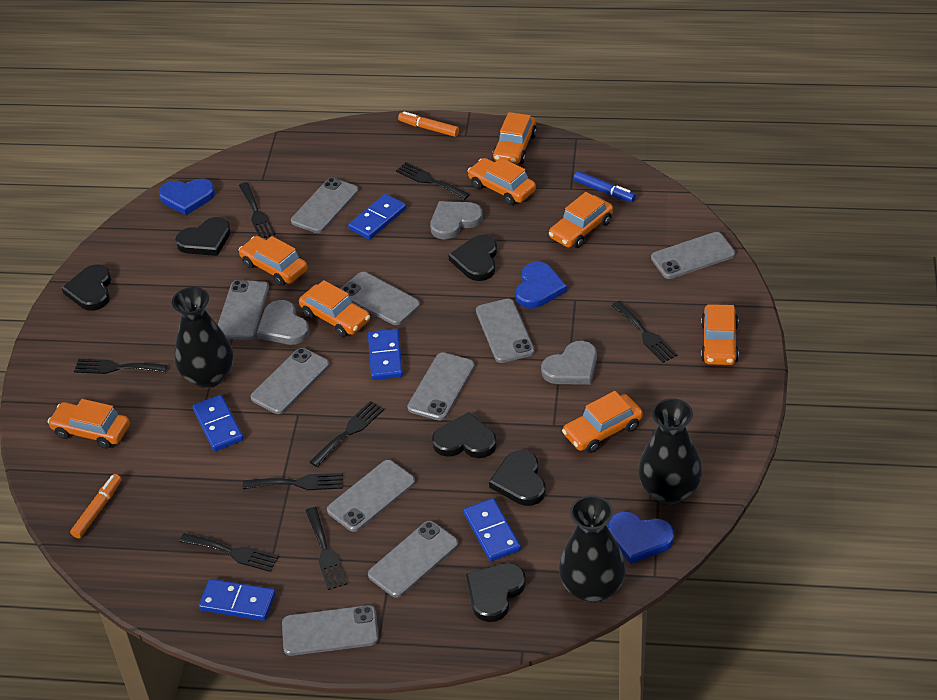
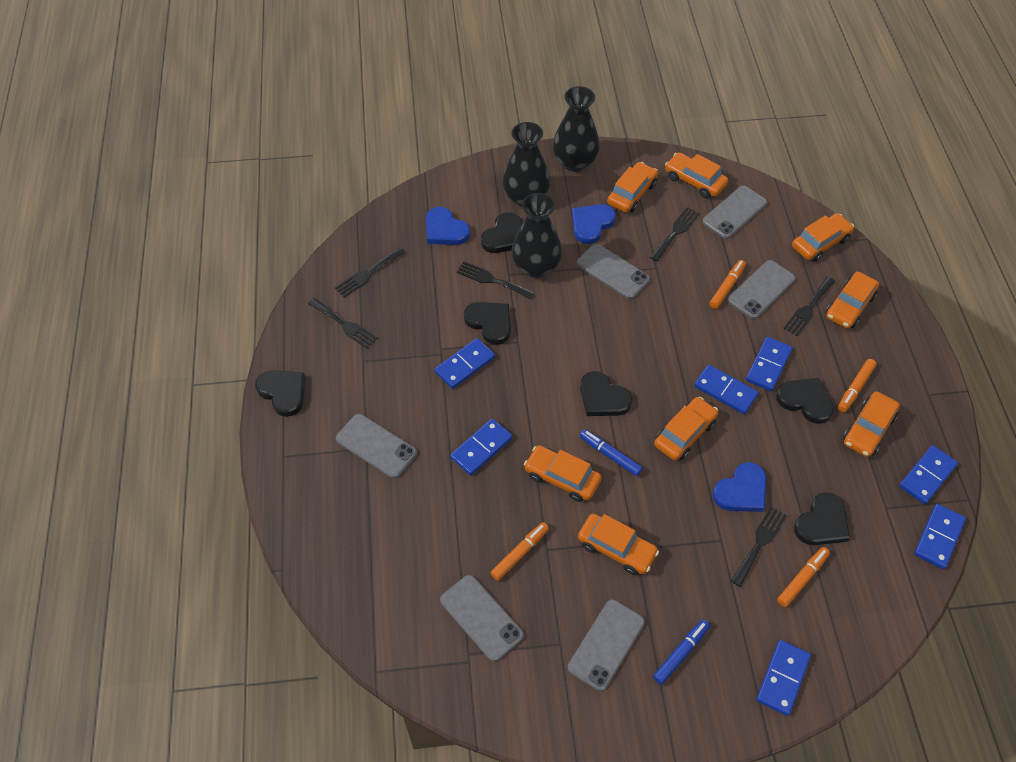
black fork: [74,359,167,374] [179,533,279,572] [239,182,276,238] [243,473,343,490] [305,507,347,590] [310,401,384,467] [396,162,470,200] [611,301,678,363] = 8 -> [308,298,378,349] [334,247,406,297] [457,261,534,299] [650,207,700,261] [731,507,787,587] [783,277,835,336] = 6
blue domino: [192,395,244,451] [199,579,276,621] [348,194,406,239] [368,329,403,380] [464,498,521,561] = 5 -> [435,338,495,389] [450,419,513,476] [694,365,759,414] [746,337,792,391] [756,640,811,716] [899,445,958,504] [914,504,966,569] = 7
blue marker: [573,171,636,202] = 1 -> [579,429,643,476] [653,619,710,685] = 2
grey heart: [257,300,310,345] [430,201,483,240] [541,341,597,385] = 3 -> none = 0
grey phone: [218,280,269,340] [251,348,329,414] [282,605,379,656] [291,178,359,233] [327,460,415,532] [341,272,420,325] [368,521,458,598] [407,352,475,421] [476,299,534,363] [651,232,735,279] = 10 -> [336,414,417,478] [440,575,524,661] [568,599,645,691] [577,244,650,299] [702,186,767,239] [728,260,796,319] = 6
orange marker: [70,474,121,538] [398,112,459,137] = 2 -> [490,522,549,581] [709,260,746,309] [777,547,830,607] [838,359,877,412] = 4

